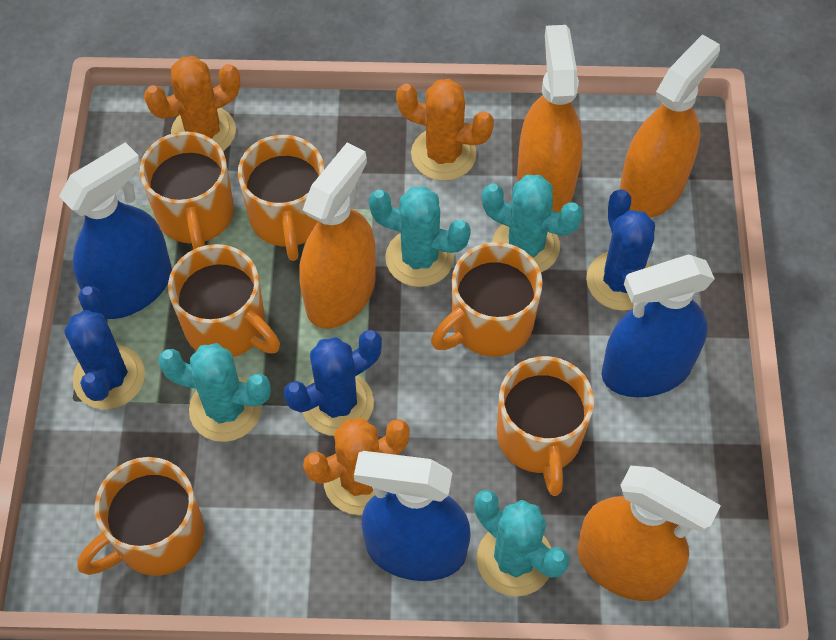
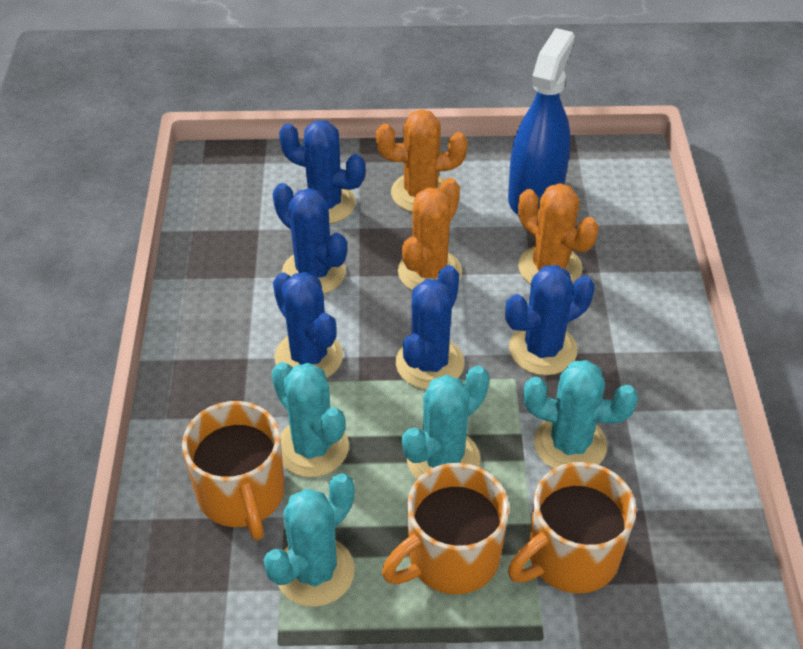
blue cactus: [64,286,145,409] [284,330,382,436] [586,189,655,311] = 3 -> [273,183,347,294] [273,272,343,378] [279,120,365,224] [396,265,464,389] [505,265,594,375] = 5
blue spray bottle: [59,142,172,319] [354,451,470,581] [601,255,715,397] = 3 -> [508,28,575,215] = 1
orange mug: [77,457,204,576] [140,132,234,250] [168,244,280,357] [238,135,325,261] [431,242,543,357] [497,356,594,496] = 6 -> [182,401,285,541] [382,463,509,594] [508,462,636,594] = 3
orange spray bottle: [299,143,376,329] [517,25,583,213] [577,466,721,601] [619,34,720,218] = 4 -> none = 0

